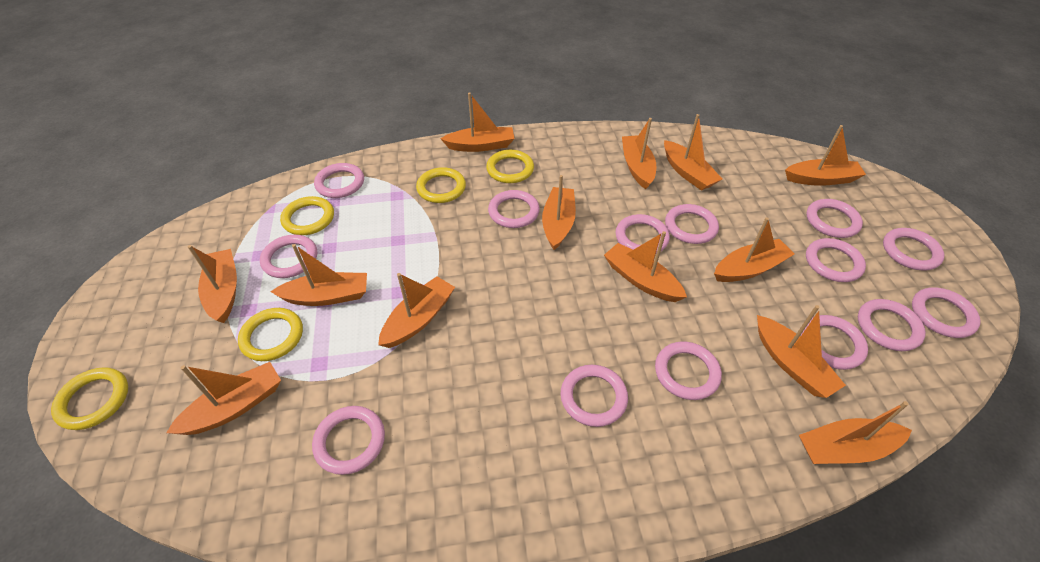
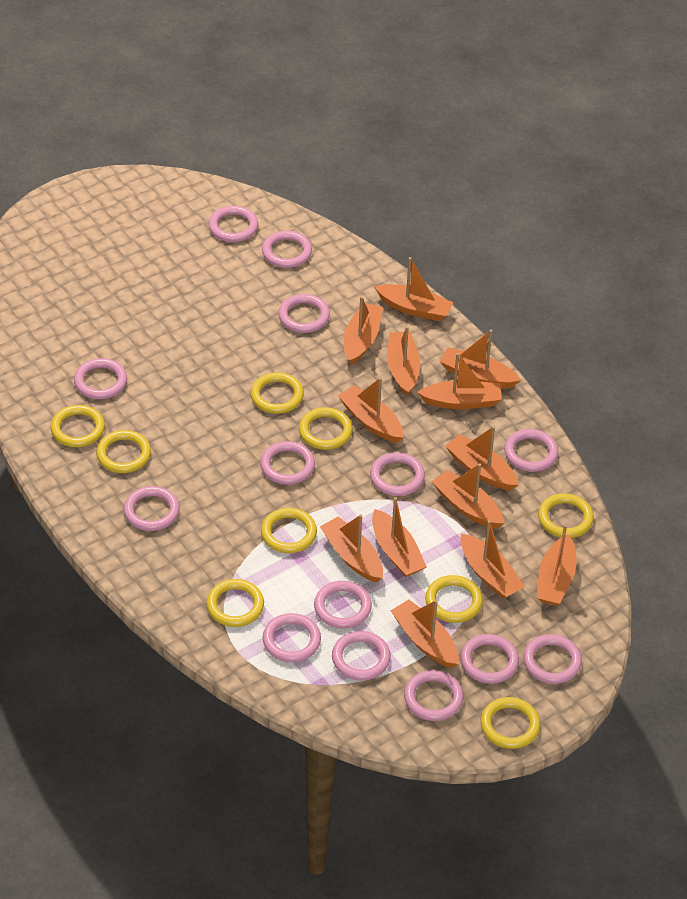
yellow ring: [51,367,128,430] [238,308,303,361] [280,196,334,235] [416,167,466,203] [486,150,534,183] = 5 -> [50,405,105,447] [96,430,151,473] [206,579,264,627] [251,372,304,414] [261,508,317,553] [299,407,353,450] [425,575,483,623] [480,697,540,749] [538,493,594,538] = 9

